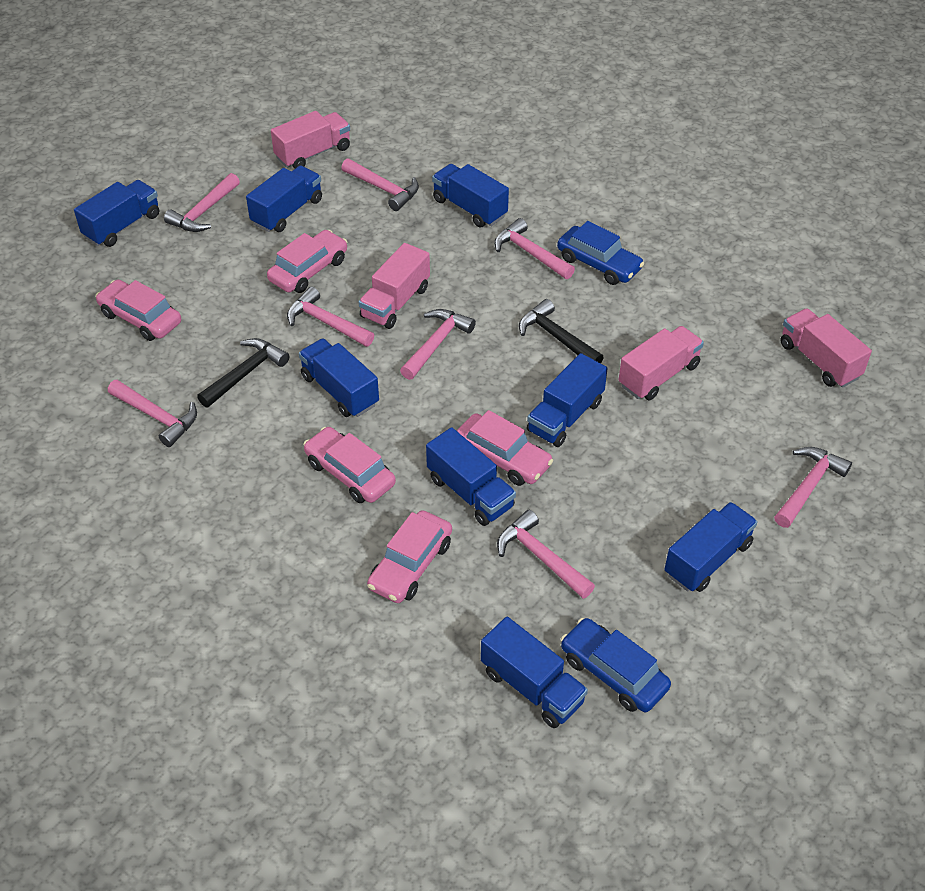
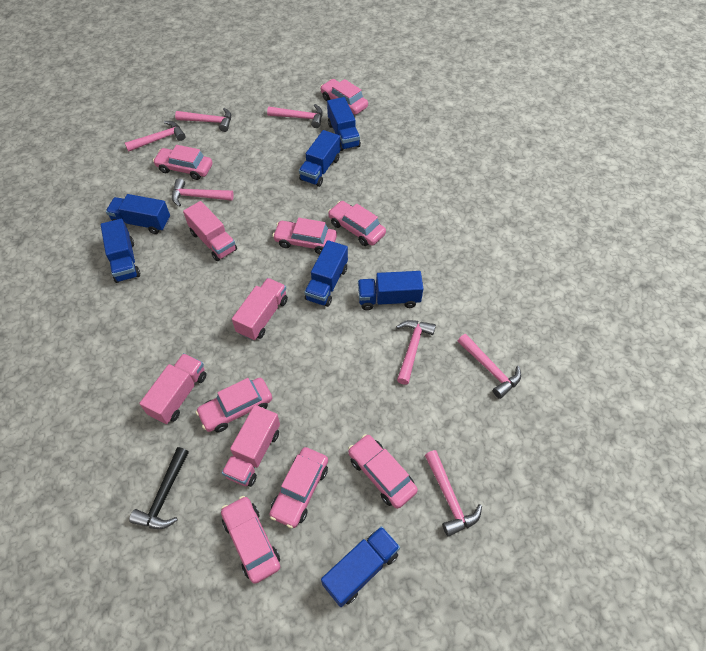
black hammer: [197,338,289,407] [519,299,604,363] = 2 -> [129,447,189,529] = 1
blue car: [557,221,644,285] [561,618,671,712] = 2 -> none = 0
blue truck: [74,180,159,247] [246,166,322,232] [299,339,379,417] [426,427,516,526] [432,164,509,228] [481,617,588,728] [527,353,608,447] [664,502,758,592] = 8 -> [101,218,140,283] [106,194,170,234] [299,130,340,187] [304,240,348,307] [321,526,400,607] [327,97,361,151] [358,271,423,310] = 7
pink car: [95,280,181,341] [267,230,347,293] [303,427,396,503] [367,510,452,603] [457,410,553,486] = 5 -> [153,145,213,180] [196,378,272,432] [221,496,280,584] [270,447,328,528] [272,218,337,254] [320,79,368,115] [328,201,386,246] [348,434,418,509] = 8
pink hammer: [108,380,197,447] [164,173,240,232] [287,287,374,347] [341,158,419,211] [400,309,476,380] [494,218,575,279] [497,510,595,599] [774,447,852,528] = 8 -> [125,121,185,152] [172,179,234,207] [175,108,231,132] [267,104,323,128] [396,320,436,385] [425,450,482,537] [458,334,521,399] = 7

